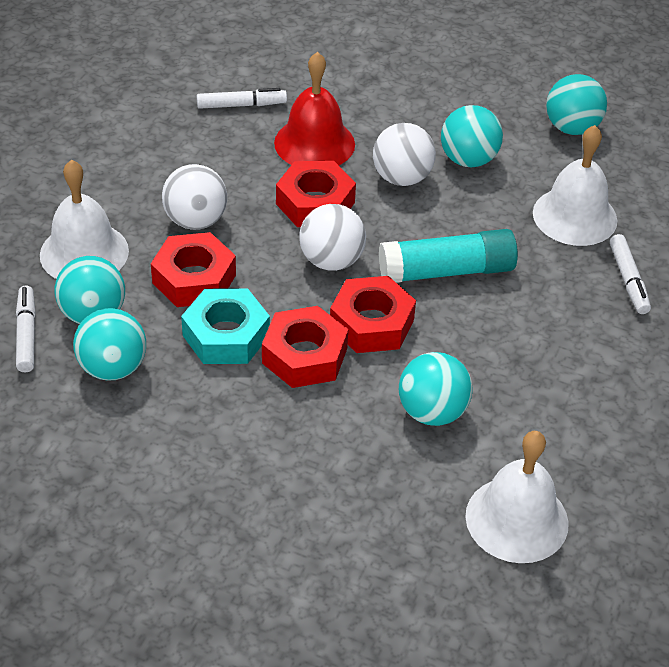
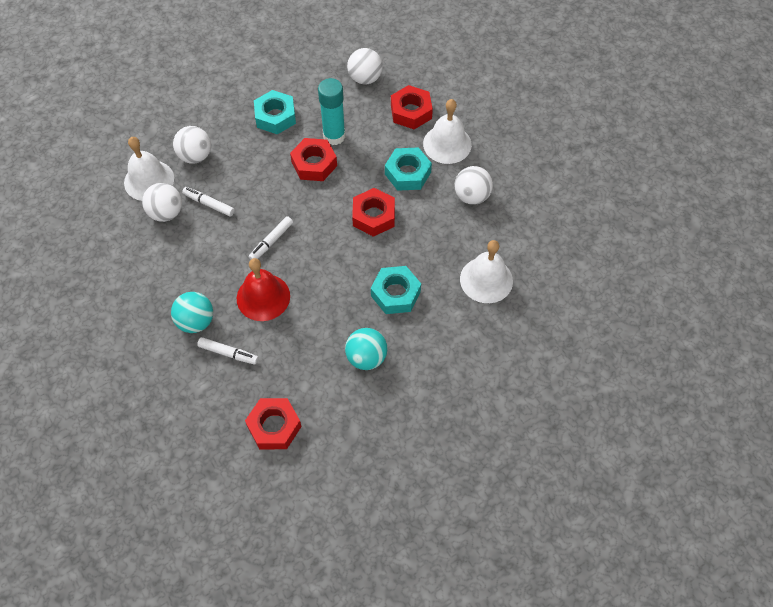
turquoise ball: [55,256,125,324] [73,308,146,381] [399,352,473,426] [441,105,503,167] [546,74,607,135] = 5 -> [171,292,213,333] [345,328,387,370] = 2
turquoise nut: [181,289,270,364] = 1 -> [254,90,296,134] [371,266,421,314] [385,147,432,191] = 3
white ball: [162,164,227,230] [299,204,366,271] [373,123,436,186] = 3 -> [142,183,182,222] [173,126,211,164] [347,48,383,84] [455,166,493,205] = 4

